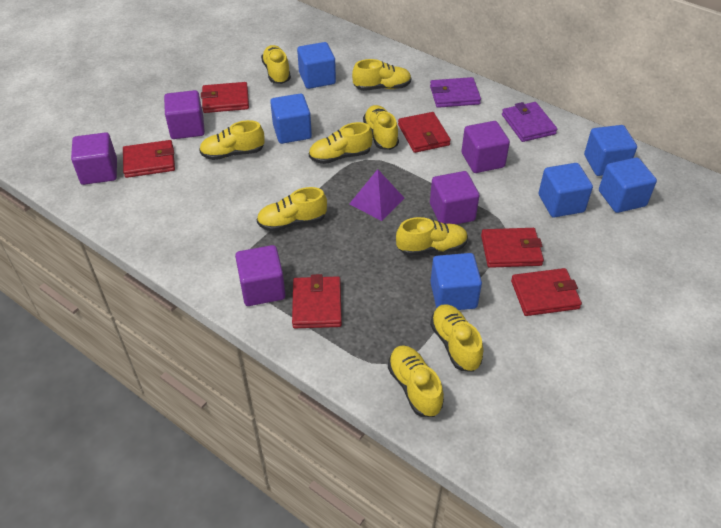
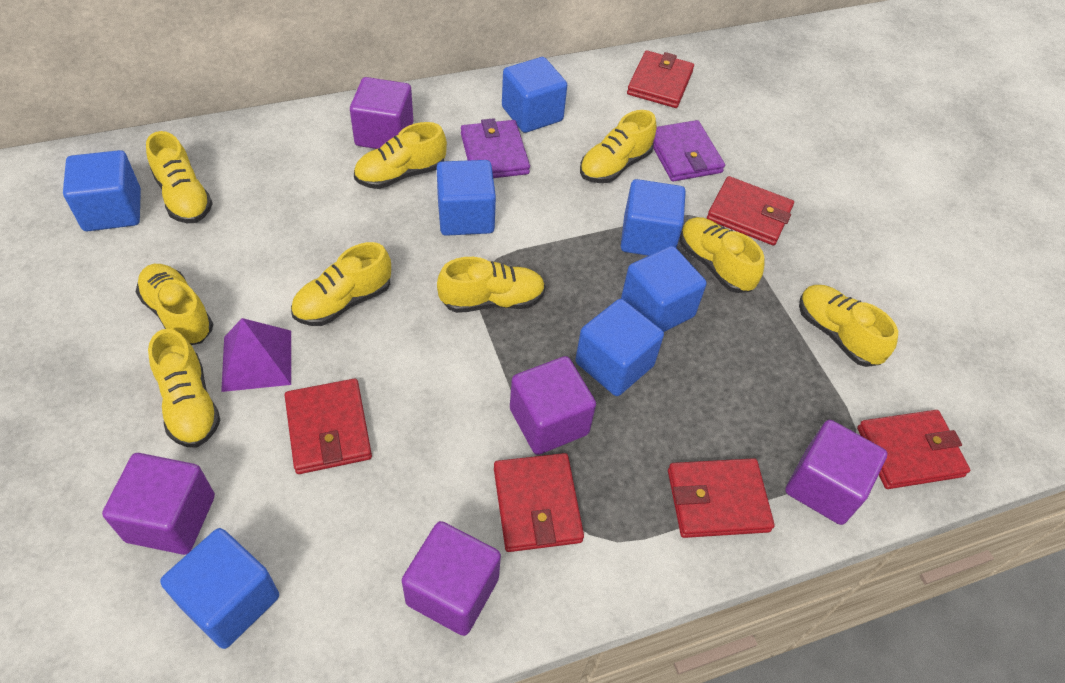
blue cube: [270,93,312,144] [297,42,336,89] [430,253,482,310] [539,163,593,217] [584,125,637,176] [599,157,657,213] = 6 -> [63,150,141,231] [160,528,279,649] [437,160,496,236] [502,57,567,133] [575,299,664,396] [621,179,686,256] [621,246,707,332] = 7

